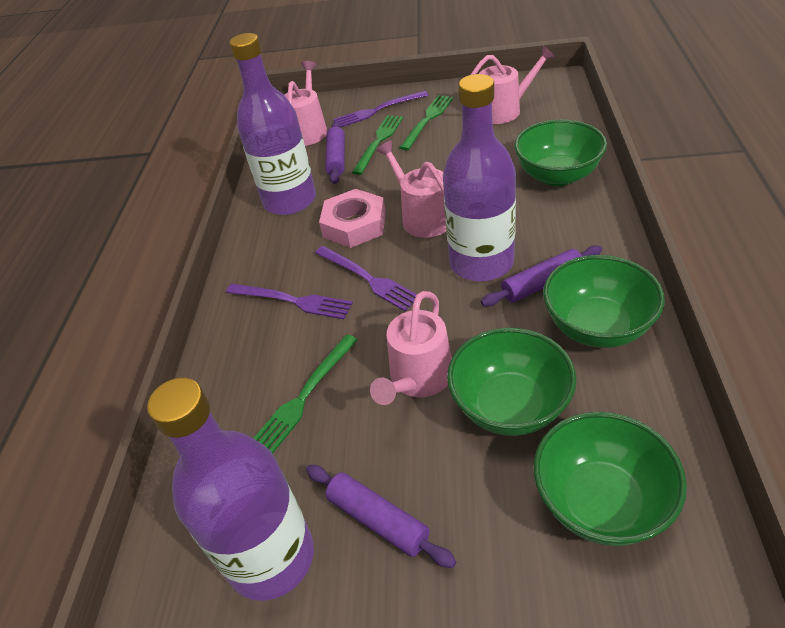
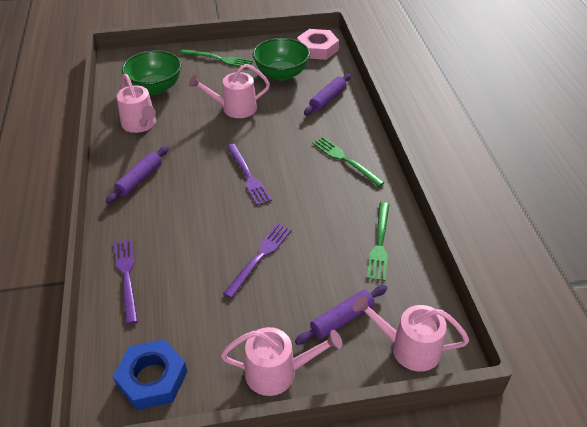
blue nut: none = 0 -> [113,340,187,410] = 1
green bowl: [447,328,576,436] [514,119,607,186] [534,412,687,546] [543,255,665,348] = 4 -> [122,50,182,95] [252,38,310,81] = 2
purple bottle: [147,378,314,601] [229,33,316,215] [443,74,516,281] = 3 -> none = 0

